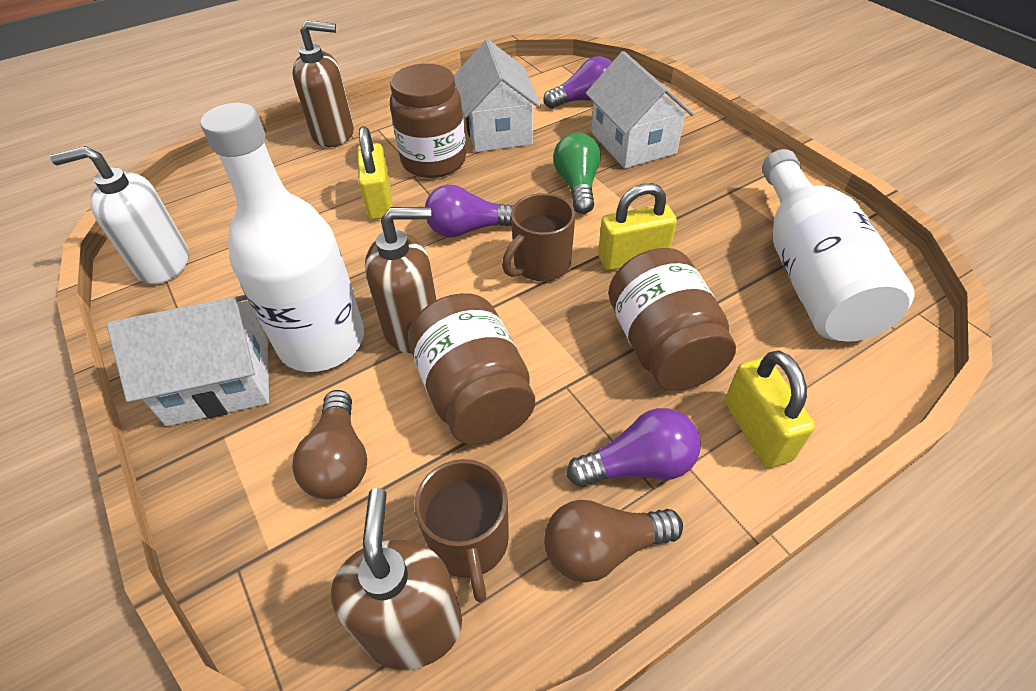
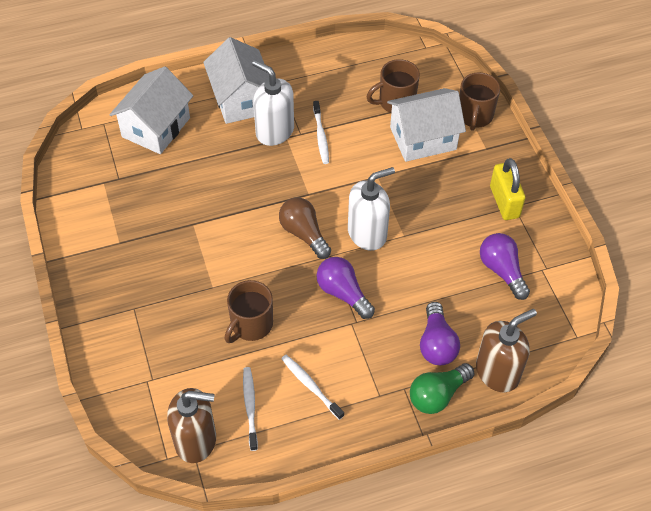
brown jar: [390,64,466,178] [408,293,535,445] [609,248,736,391] = 3 -> none = 0
brown light bulb: [292,390,367,499] [544,500,683,583] = 2 -> [279,197,331,259] = 1
brown mug: [414,459,509,603] [502,193,575,281] = 2 -> [224,280,273,343] [367,59,420,113] [459,72,500,131] = 3
brown soap dispenser: [292,21,354,147] [331,488,462,670] [365,207,437,353] = 3 -> [167,388,216,463] [476,309,537,392] = 2
white bottle: [201,103,364,372] [762,149,914,342] = 2 -> none = 0
white soap dispenser: [50,146,189,284] = 1 -> [252,60,294,146] [348,167,395,251] = 2
white toothbrush: none = 0 -> [243,367,258,451] [281,355,344,420] [313,101,329,164] = 3
yellow padlock: [357,126,393,220] [598,183,677,270] [725,350,815,468] = 3 -> [490,158,525,220] = 1

